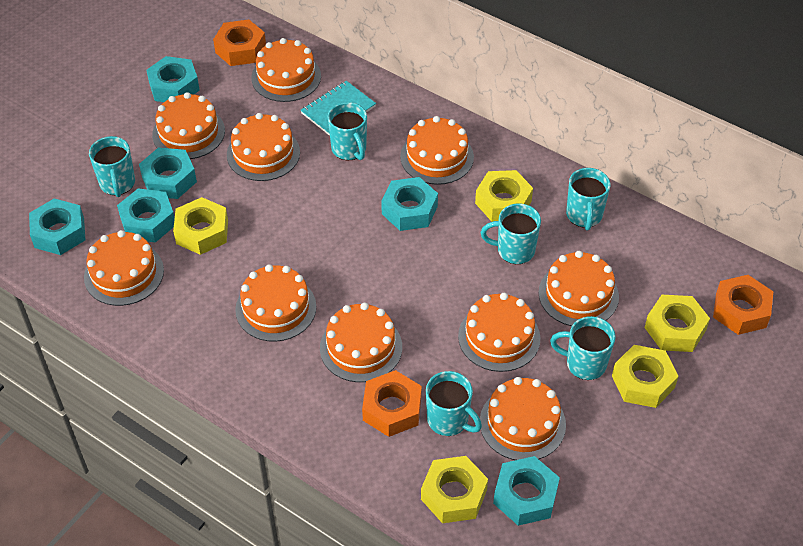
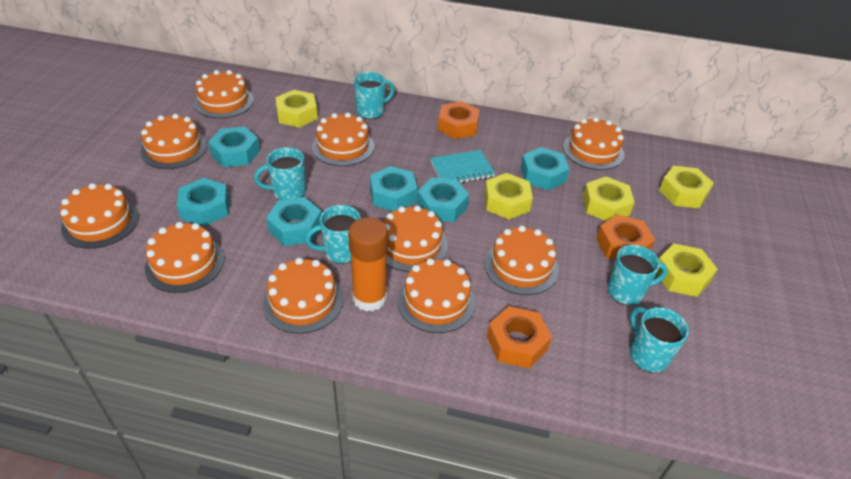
orange glue stick: none = 0 -> [348,217,388,311] = 1
turquoise mug: [89,136,135,197] [328,102,367,160] [426,371,482,436] [481,203,541,264] [550,316,616,380] [566,168,611,231] = 6 -> [254,147,306,200] [305,205,361,264] [354,72,395,119] [607,245,668,305] [630,307,689,373] = 5

